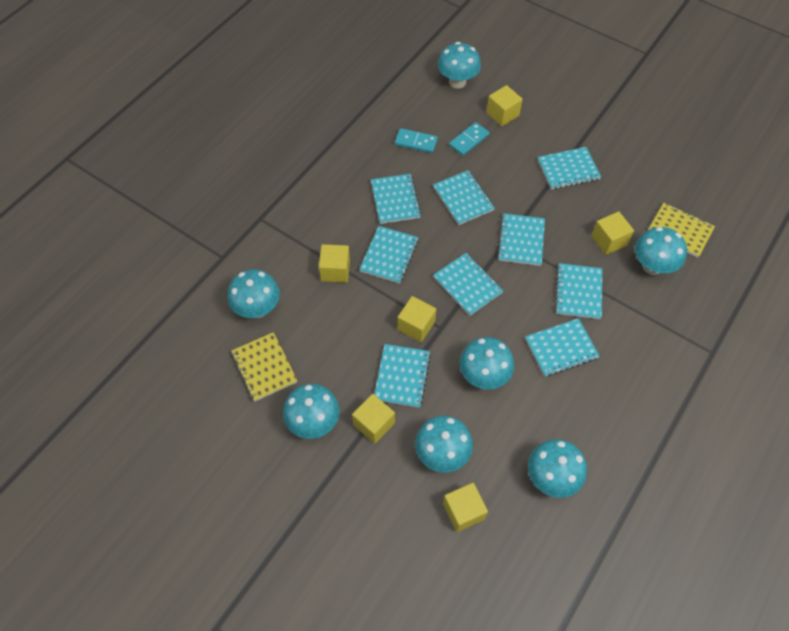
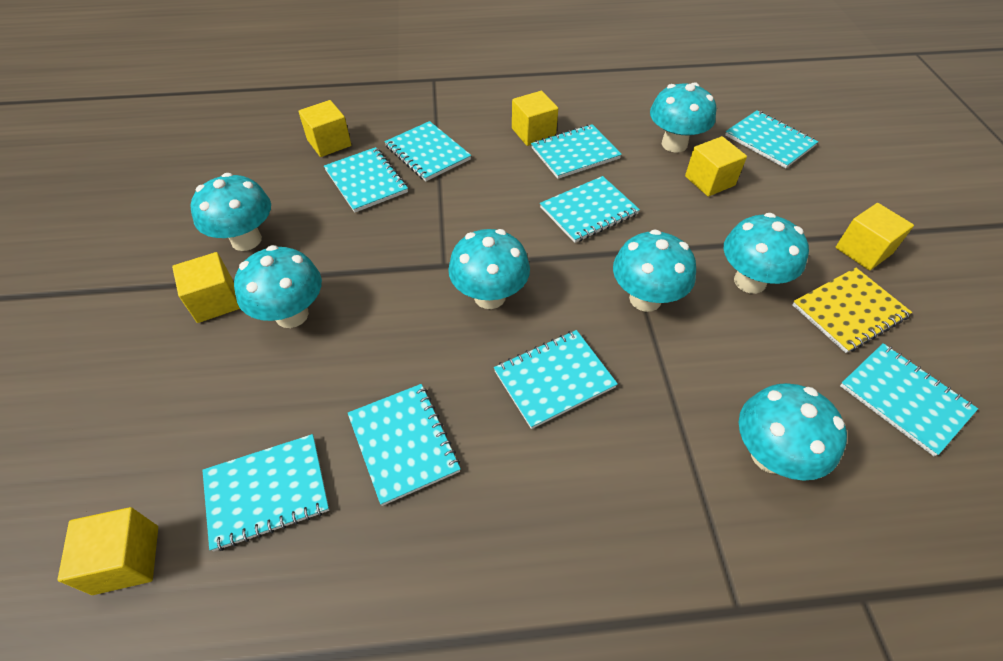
turquoise domino: [395,128,438,153] [449,122,490,156] = 2 -> none = 0
yellow notebook: [231,332,297,401] [648,203,715,258] = 2 -> [792,268,912,353] = 1

